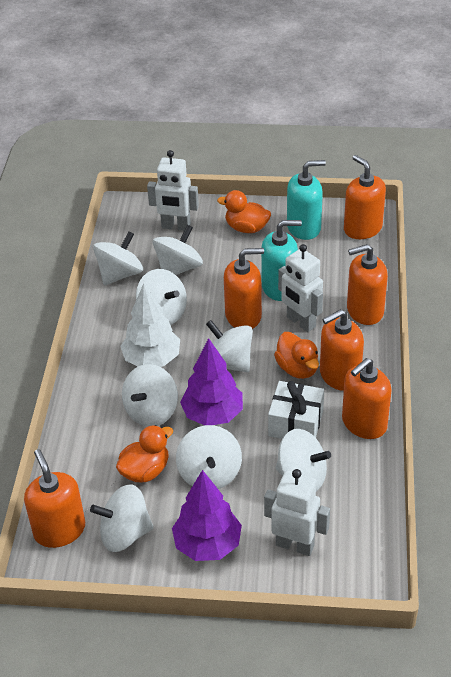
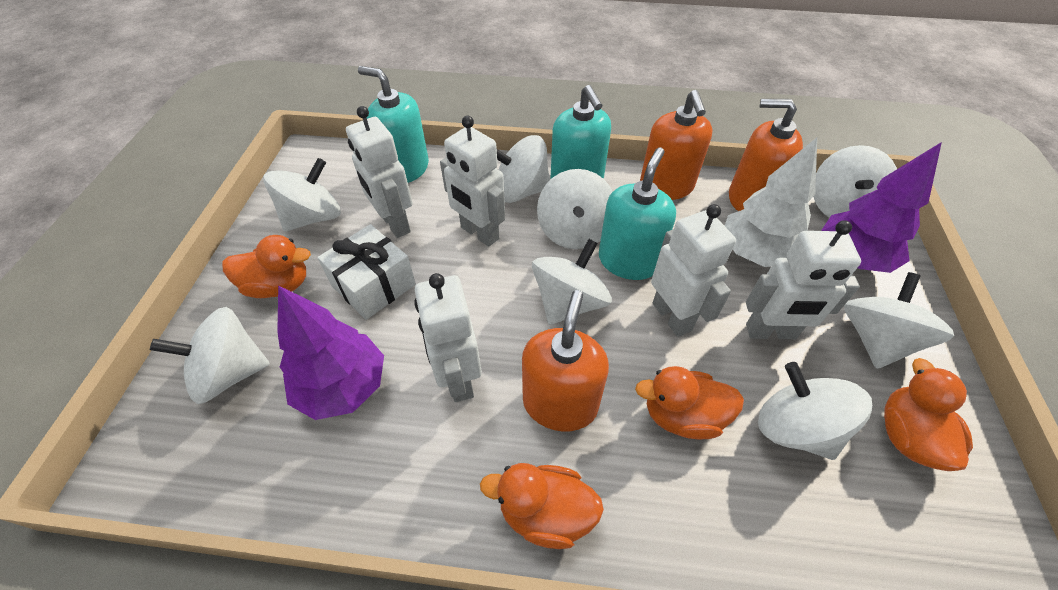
orange duck: [116,425,173,483] [217,190,271,233] [274,332,319,379] = 3 -> [222,235,311,298] [480,463,604,549] [635,366,744,439] [884,358,973,471] = 4
orange soap dispenser: [24,449,85,548] [224,248,264,329] [320,309,364,391] [342,358,392,439] [344,155,386,239] [347,244,388,325] = 6 -> [522,290,609,432] [640,90,713,200] [729,99,803,211] = 3
turquoise soap dispenser: [261,220,302,301] [287,160,326,240] = 2 -> [358,66,429,183] [550,85,611,180] [599,148,676,280] = 3
white robot: [147,150,199,231] [264,469,330,556] [278,244,323,332] = 3 -> [346,106,413,238] [414,273,482,402] [440,116,505,247] [651,204,736,337] [746,220,861,339] = 5

